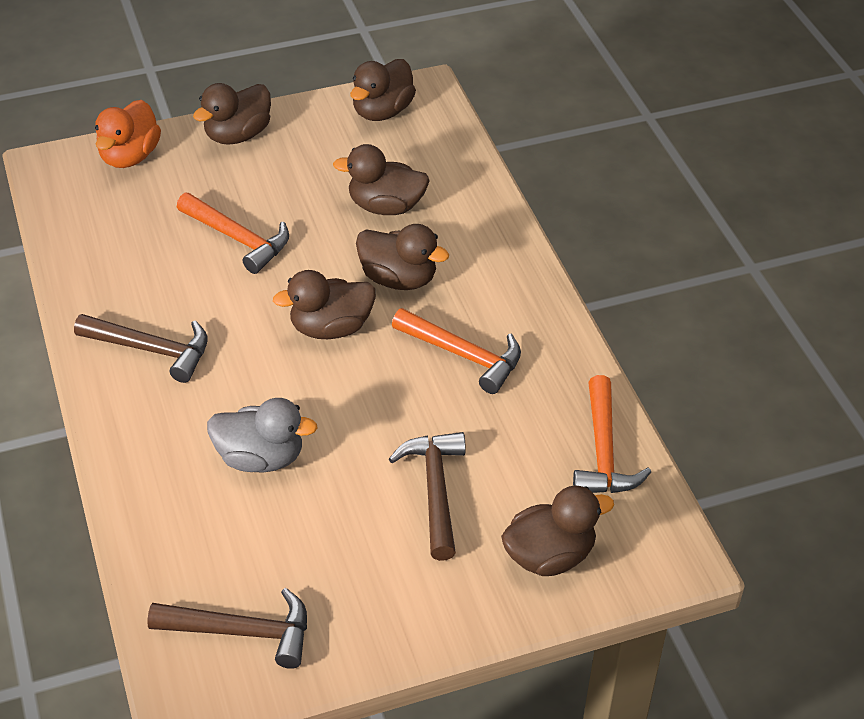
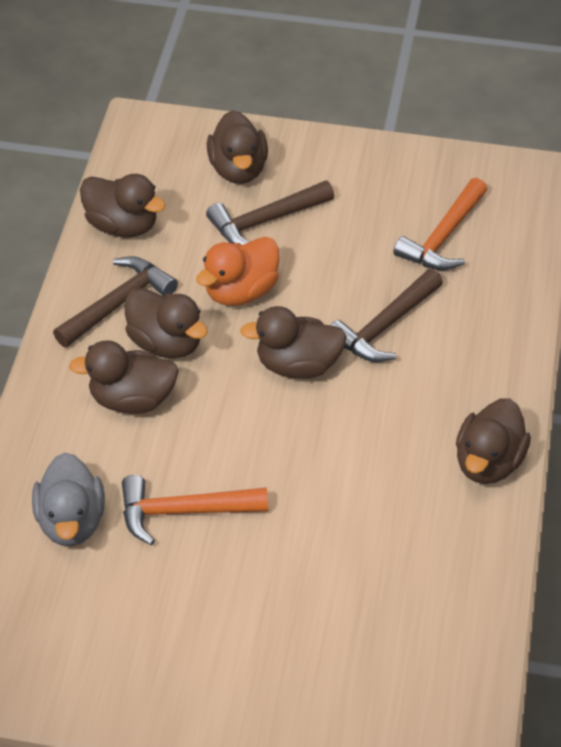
orange hammer: [177,193,289,274] [392,308,521,394] [573,375,651,493] = 3 -> [122,475,268,545] [393,178,487,270] = 2

